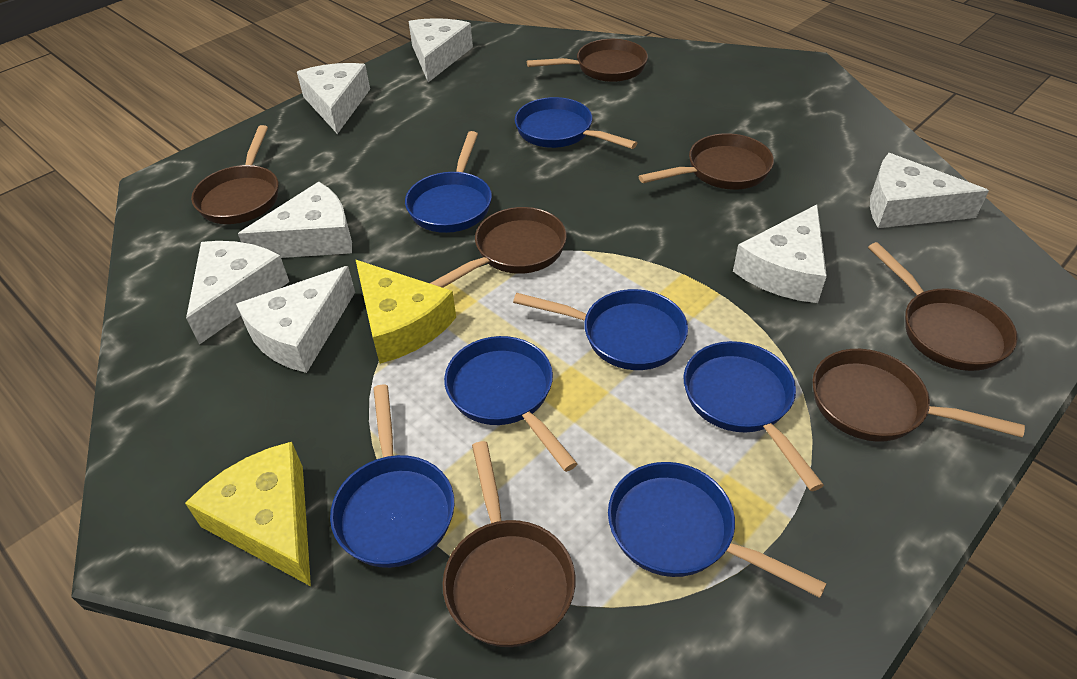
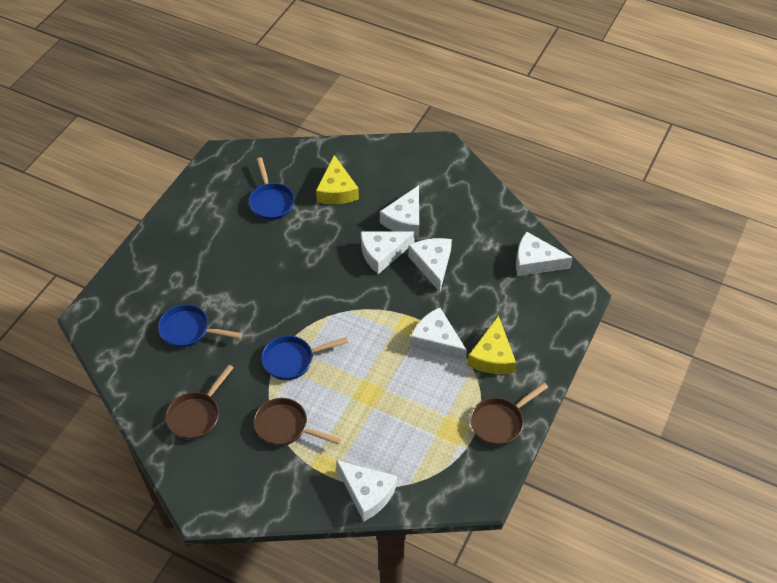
blue pan: [330,384,454,568] [405,131,492,233] [444,336,578,472] [513,289,688,370] [515,97,637,149] [608,462,826,598] [684,341,824,491] = 7 -> [158,304,242,348] [249,157,295,220] [262,336,348,380] = 3
brown pan: [191,125,278,224] [430,207,567,288] [442,441,575,647] [527,39,648,82] [638,133,774,190] [812,349,1025,442] [868,242,1018,371] = 7 -> [166,365,234,440] [254,398,341,446] [470,383,548,446] = 3
white cheese: [186,241,289,345] [236,266,355,373] [238,182,352,258] [297,63,370,134] [408,18,473,82] [733,204,827,303] [870,153,989,228] = 7 -> [336,460,397,521] [361,231,415,274] [380,185,419,236] [408,238,452,292] [410,308,467,361] [516,232,573,276] = 6

